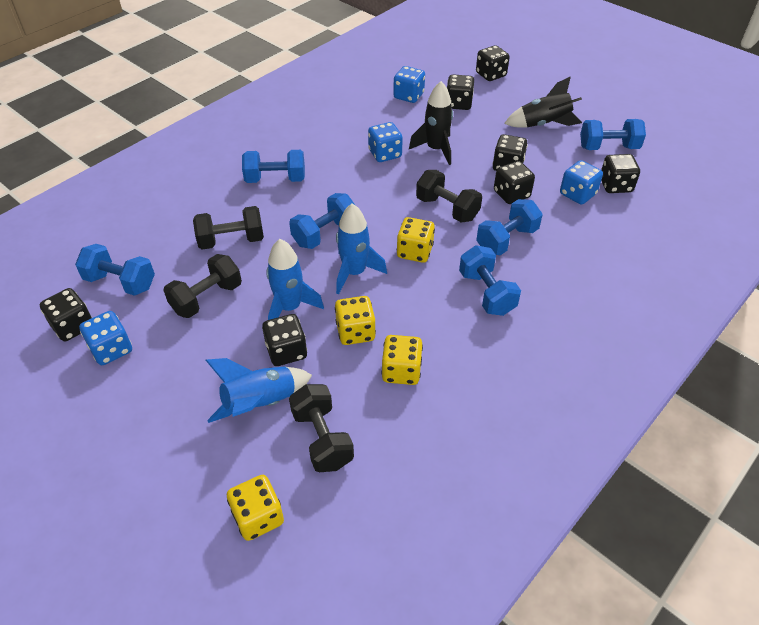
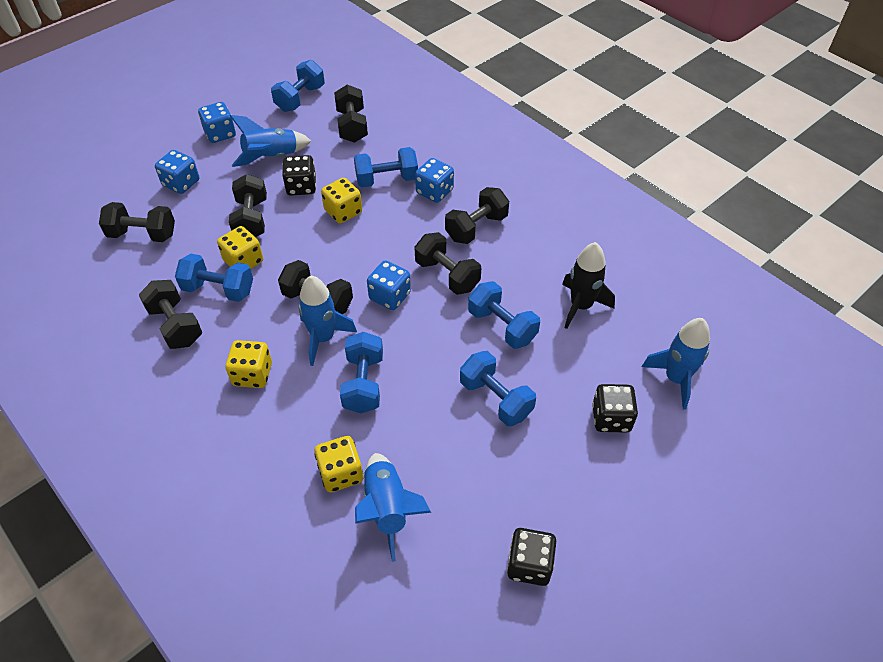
black dice: [40,288,92,341] [262,314,307,366] [447,74,474,110] [476,45,510,81] [493,134,528,171] [494,161,535,204] [601,154,640,193] = 7 -> [282,155,316,196] [507,528,556,586] [592,384,638,433] = 3
black dumbbell: [163,254,242,318] [193,206,264,250] [289,384,354,472] [416,170,482,223] = 4 -> [99,202,175,242] [139,280,202,349] [229,174,267,237] [278,260,353,314] [334,85,368,143] [415,232,481,295] [445,187,509,244] = 7
black rocket: [409,81,453,165] [504,76,582,127] = 2 -> [562,242,615,329] = 1
blue rocket: [206,358,312,423] [266,239,324,320] [336,203,387,294] = 3 -> [230,115,311,167] [298,276,357,366] [355,453,431,562] [642,318,710,410] = 4

